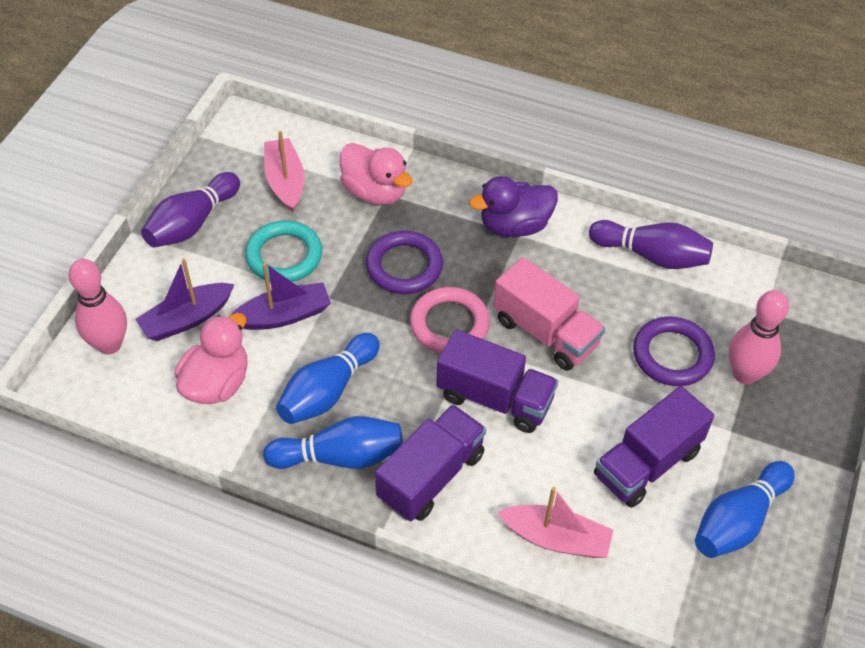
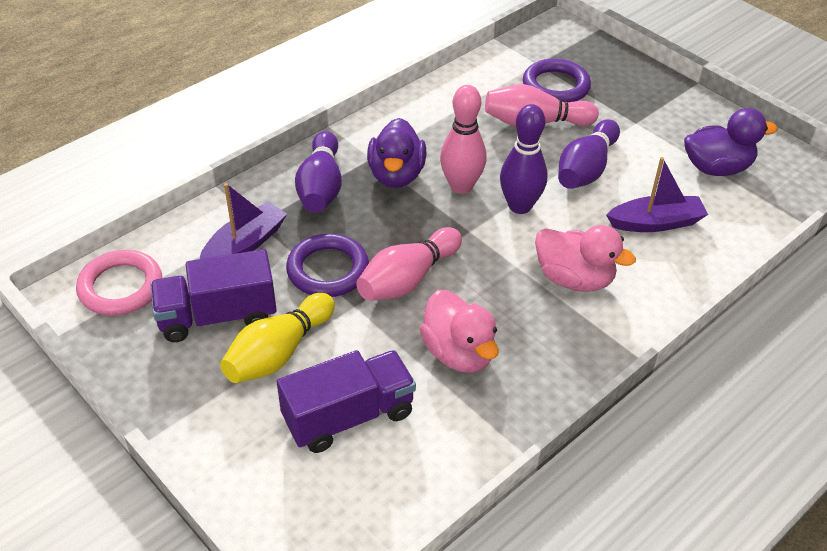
blue bowling pin: [263,416,403,469] [276,333,380,424] [695,461,795,558] = 3 -> none = 0
pink boat: [264,131,304,212] [497,487,613,558] = 2 -> none = 0
pink bowling pin: [69,259,127,355] [728,290,789,384] = 2 -> [356,227,462,301] [440,85,486,194] [485,84,599,127] = 3
pink truck: [493,257,605,371] = 1 -> none = 0
purple bowling pin: [141,172,240,248] [589,220,713,269] = 2 -> [295,131,342,213] [500,104,548,214] [558,119,620,189] = 3
purple duck: [469,176,558,237] = 1 -> [367,118,426,188] [684,108,777,176] = 2
purple truck: [375,404,486,522] [436,329,558,433] [594,386,714,508] = 3 -> [150,249,277,342] [277,350,416,453] = 2
turquoise ring: [245,220,322,282] = 1 -> none = 0
yellow bowling pin: none = 0 -> [220,293,335,383] = 1

